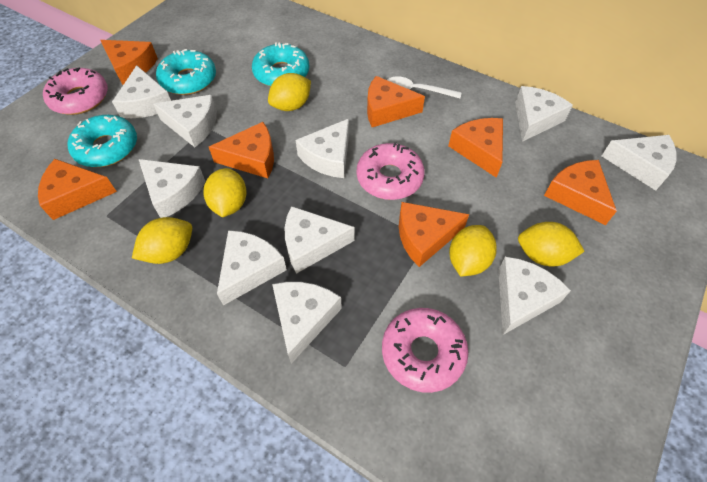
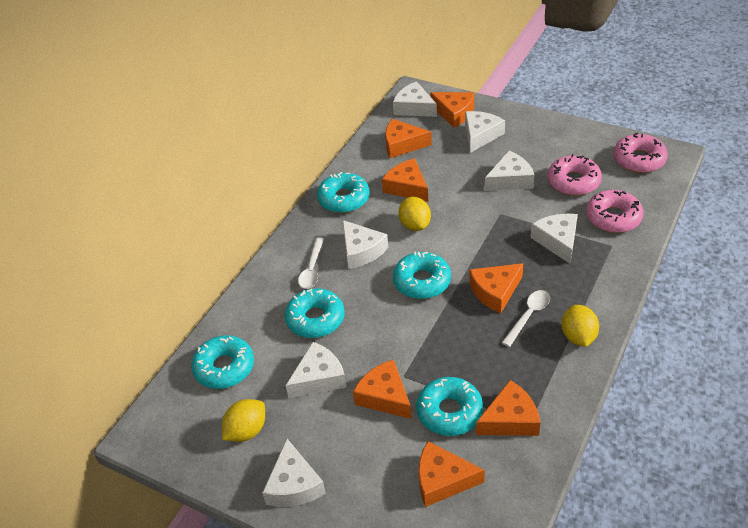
turquoise donut: [68,115,137,167] [156,49,216,95] [252,42,309,87] = 3 -> [191,335,254,389] [285,288,345,338] [317,172,370,213] [393,252,451,299] [416,377,483,436] = 5
white cheese: [112,65,171,118] [139,159,206,218] [153,95,217,147] [217,230,287,306] [272,282,342,364] [285,206,355,274] [296,119,349,178] [498,257,571,335] [515,86,573,142] [602,135,677,191] = 10 -> [262,439,326,507] [285,342,347,398] [342,220,388,269] [393,81,437,117] [465,111,505,153] [485,151,534,191] [531,214,578,264] = 7
white spoon: [387,76,461,98] = 1 -> [298,237,324,289] [502,290,550,347] = 2
yellow lemon: [132,217,192,264] [204,168,247,217] [268,73,311,111] [449,225,497,276] [518,222,585,266] = 5 -> [222,399,265,442] [399,197,431,231] [562,305,599,347] = 3

